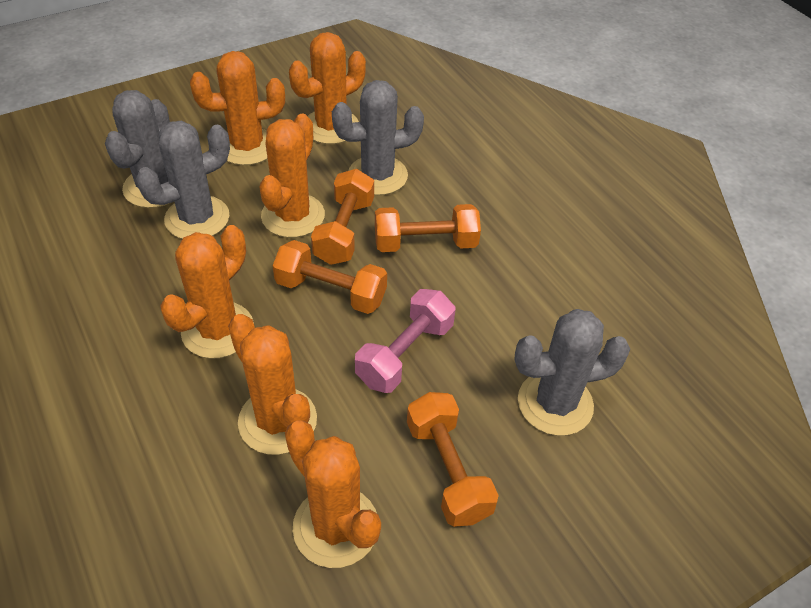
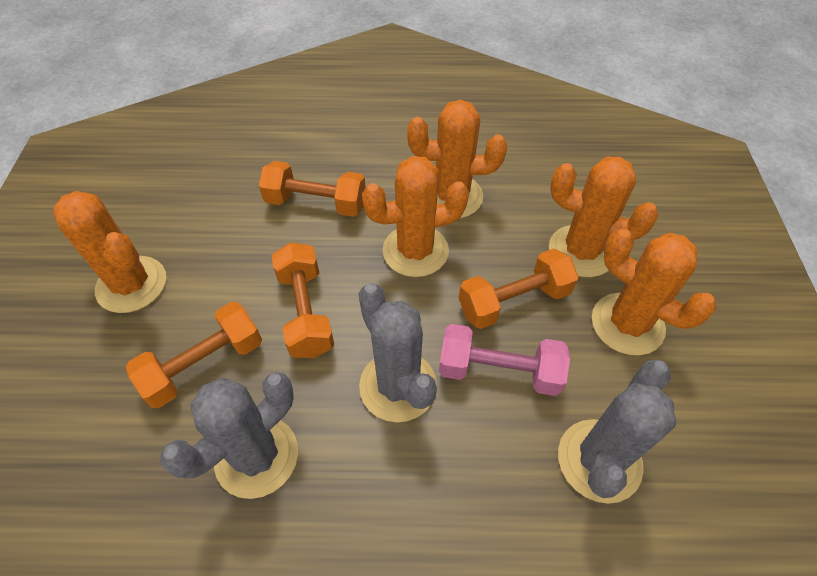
grey cactus: [105,90,170,208] [136,121,230,239] [332,80,424,195] [514,309,630,436] = 4 -> [160,372,298,499] [359,283,437,422] [558,360,676,504] = 3
orange cactus: [160,225,254,359] [190,51,285,165] [228,314,317,455] [259,113,325,238] [285,420,381,568] [289,32,366,144] = 6 -> [53,191,166,313] [362,156,469,277] [407,100,507,219] [549,157,658,277] [592,229,716,356] = 5

